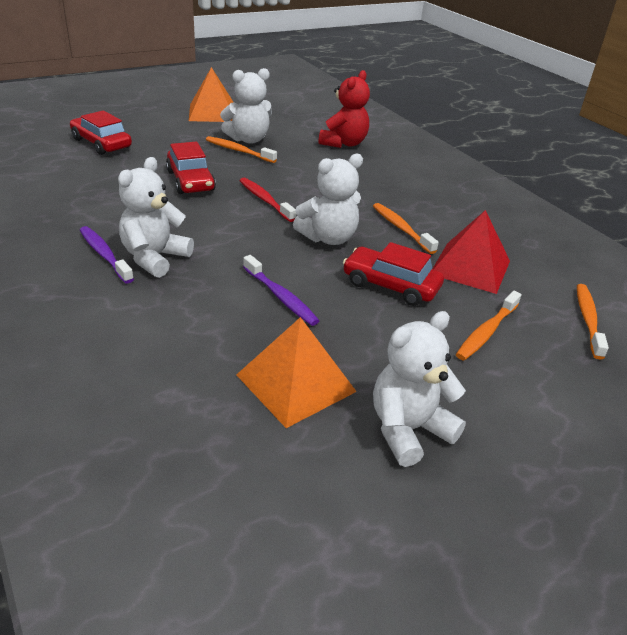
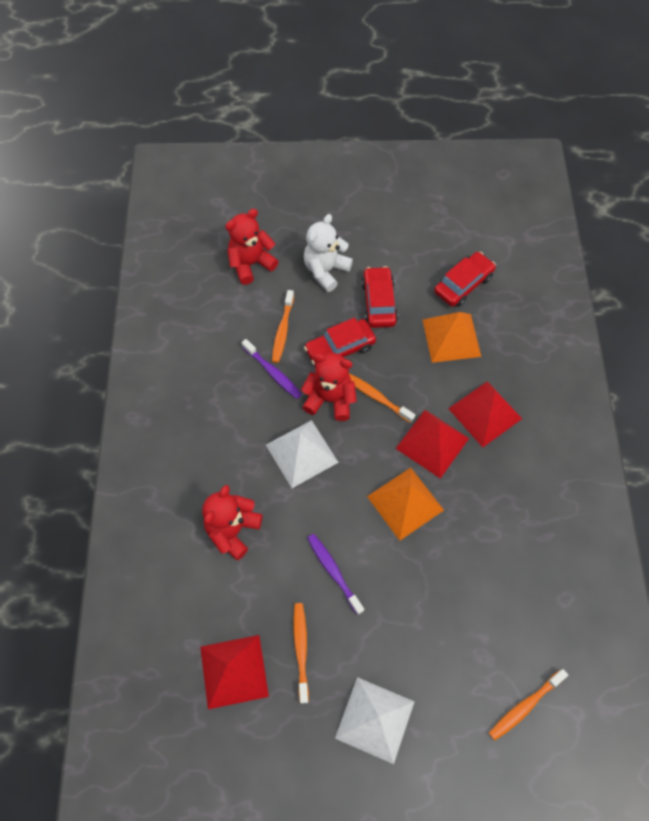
red pyramid: [433,210,510,294] = 1 -> [200,635,269,709] [395,410,469,479] [448,381,522,447] = 3
red teddy bear: [319,70,370,148] = 1 -> [202,485,262,560] [225,209,279,285] [301,353,357,421] = 3
red toothbrush: [240,178,296,222] = 1 -> none = 0
white pyramid: none = 0 -> [266,420,339,488] [335,677,415,764] = 2
white teddy bear: [118,157,194,278] [220,68,272,144] [293,153,363,245] [373,311,466,467] = 4 -> [304,214,353,292] = 1

